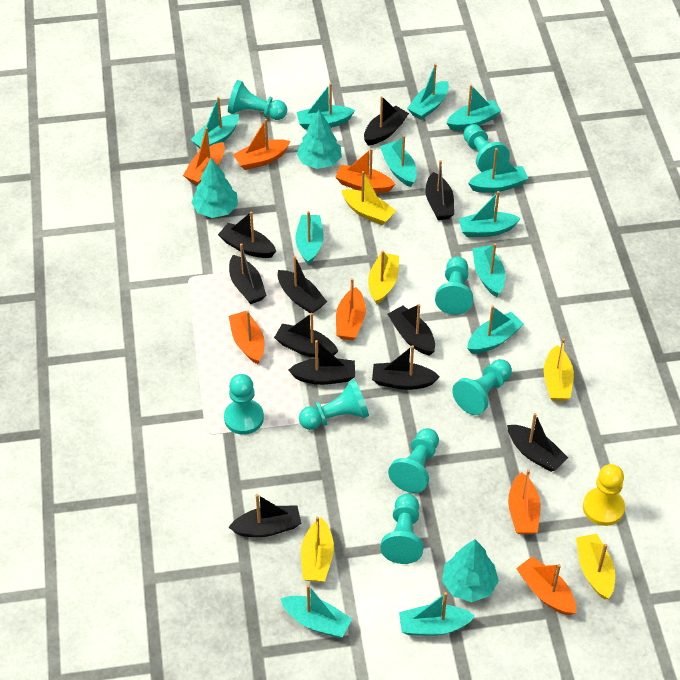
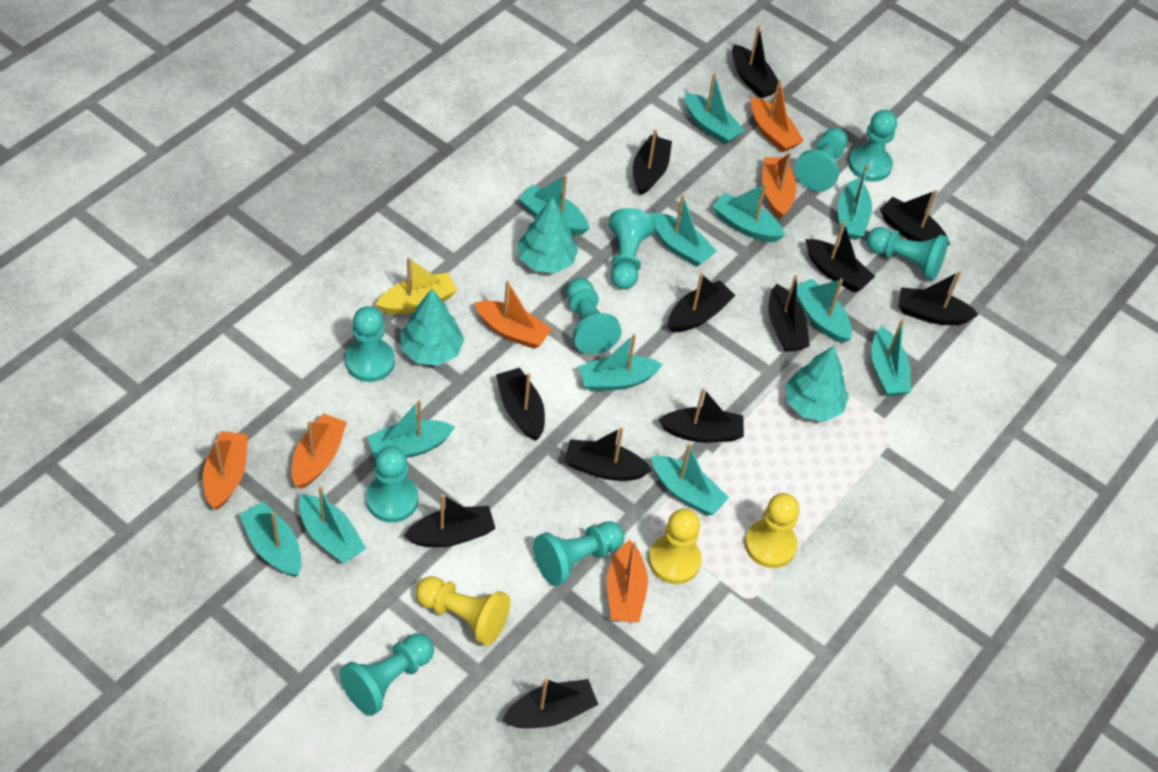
black boat: [218,211,276,258] [229,243,267,304] [229,494,301,537] [274,313,338,358] [278,256,327,313] [288,340,355,385] [364,96,409,146] [372,345,440,390] [388,304,435,356] [425,160,454,220] [507,413,568,472] = 11 -> [404,494,496,547] [496,368,545,441] [502,678,598,728] [564,427,652,481] [633,130,672,195] [659,388,744,443] [668,273,736,332] [732,26,781,98] [768,275,810,352] [805,221,875,292] [880,190,950,245] [898,271,979,325] = 12
orange boat: [183,127,225,185] [229,311,264,364] [233,119,290,170] [335,148,395,193] [336,278,366,340] [508,470,541,534] [516,556,576,615] = 7 -> [203,431,248,510] [292,413,347,489] [474,281,552,349] [607,540,648,622] [751,79,804,153] [762,152,796,219] = 6
turquoise pawn: [224,374,264,435] [228,80,287,120] [299,379,369,430] [380,494,424,564] [388,428,439,493] [435,256,473,315] [452,359,512,415] [463,124,510,172] = 8 -> [340,633,434,716] [345,306,395,382] [366,446,418,523] [533,521,624,586] [567,278,622,354] [609,208,655,289] [795,128,847,191] [848,110,897,182] [866,227,949,281] = 9
yellow boat: [301,517,334,582] [341,171,396,225] [368,251,399,304] [543,338,574,401] [576,534,615,600] = 5 -> [376,257,457,314] = 1
yellow pawn: [583,464,625,526] = 1 -> [416,576,510,646] [649,509,702,584] [745,493,800,568] = 3

